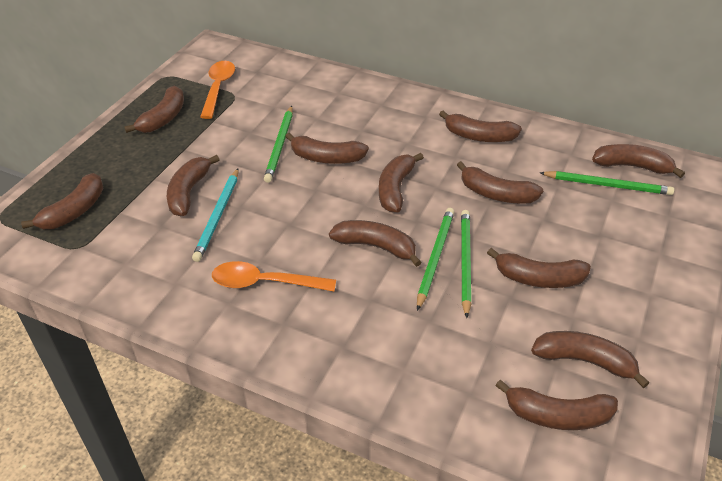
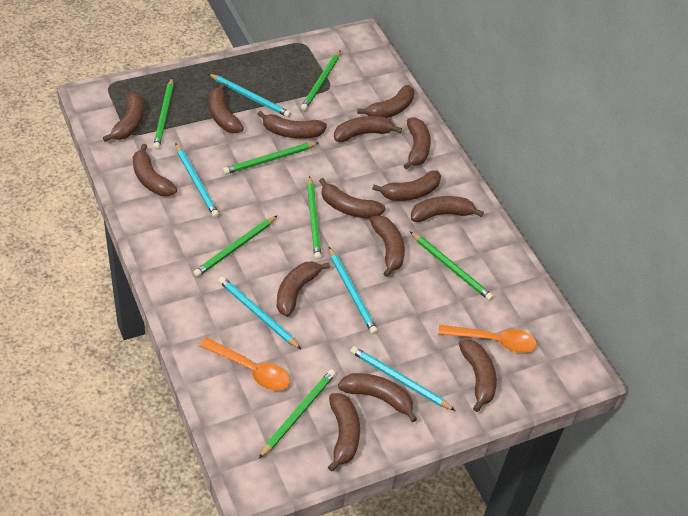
brown banana: [21,173,103,229] [124,86,184,133] [167,155,220,216] [285,133,369,164] [329,220,422,267] [379,153,424,213] [439,111,522,142] [457,161,543,204] [487,248,591,288] [495,379,618,430] [531,331,649,388] [592,144,685,178] = 12 -> [103,93,144,142] [133,144,177,196] [209,83,244,133] [258,111,327,139] [276,261,330,317] [319,178,386,219] [328,393,360,472] [334,116,402,142] [338,373,417,422] [357,85,414,118] [370,216,405,277] [372,170,441,201] [403,117,431,169] [411,196,484,222] [458,339,497,412] = 15
green pencil: [264,106,293,183] [417,208,454,311] [461,210,471,318] [540,171,674,195] = 4 -> [153,78,173,150] [193,215,278,277] [223,142,319,174] [258,369,336,459] [301,50,341,111] [307,176,321,260] [410,232,493,301] = 7
turquoise pencil: [192,168,238,262] = 1 -> [175,143,219,217] [209,74,291,117] [218,277,301,349] [329,247,378,334] [350,346,455,411] = 5

